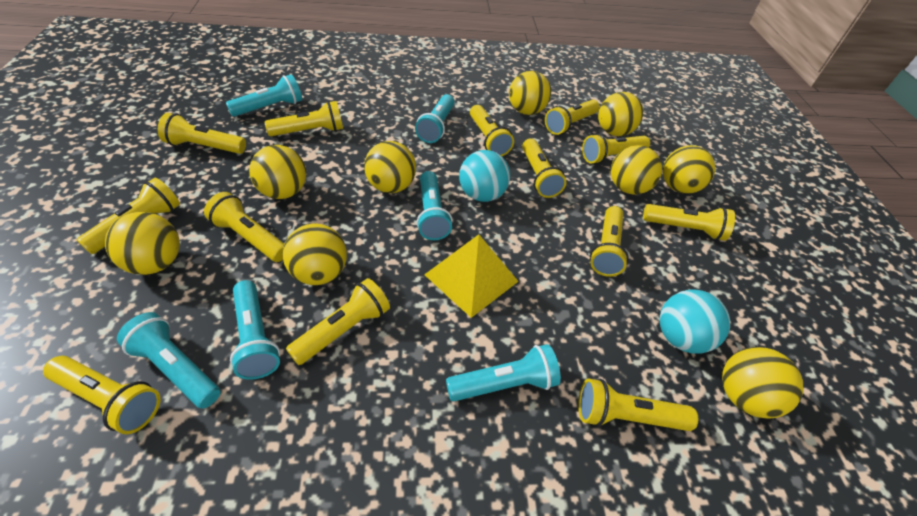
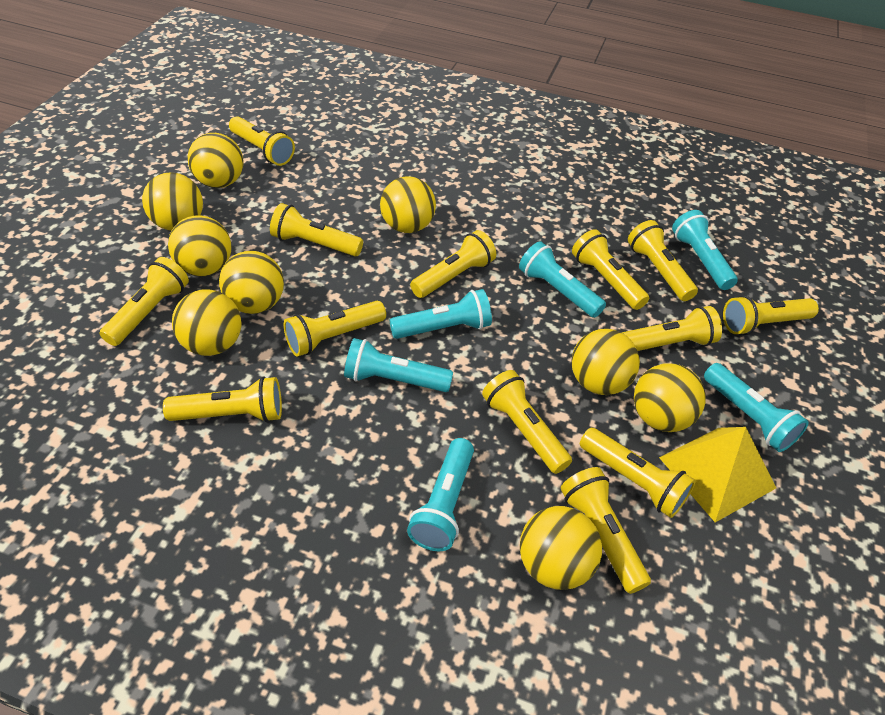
turquoise ball: [459,150,510,202] [660,289,730,354] = 2 -> none = 0

